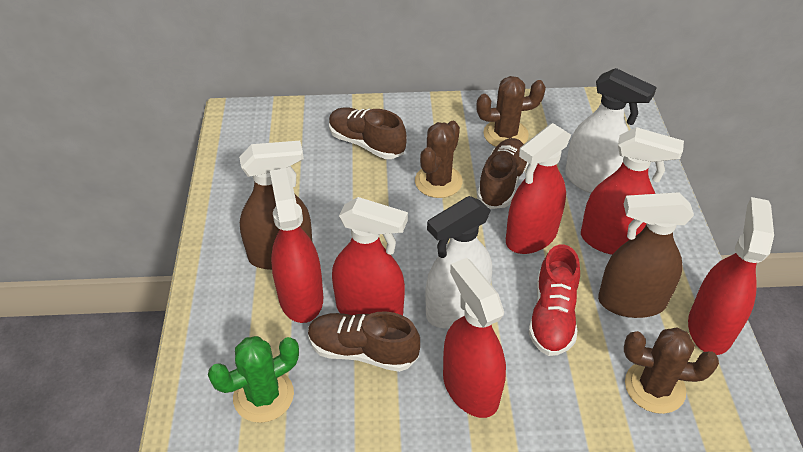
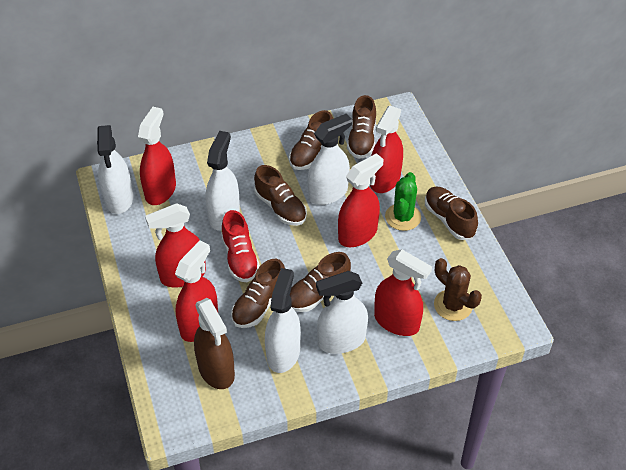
brown cactus: [415,121,463,198] [476,76,546,147] [624,327,719,414] = 3 -> [434,258,482,321] = 1
brown shoe: [308,311,420,372] [329,107,407,159] [477,138,529,209] = 3 -> [231,259,285,328] [254,165,307,226] [289,110,333,170] [290,252,351,312] [347,95,376,159] [425,186,478,240] = 6
brown spray bottle: [239,141,312,270] [598,192,694,318] = 2 -> [194,298,235,389] = 1
white spray bottle: [425,196,492,328] [565,68,657,193] = 2 -> [97,125,133,214] [206,131,240,231] [265,268,301,373] [308,114,352,205] [316,271,368,354] = 5

